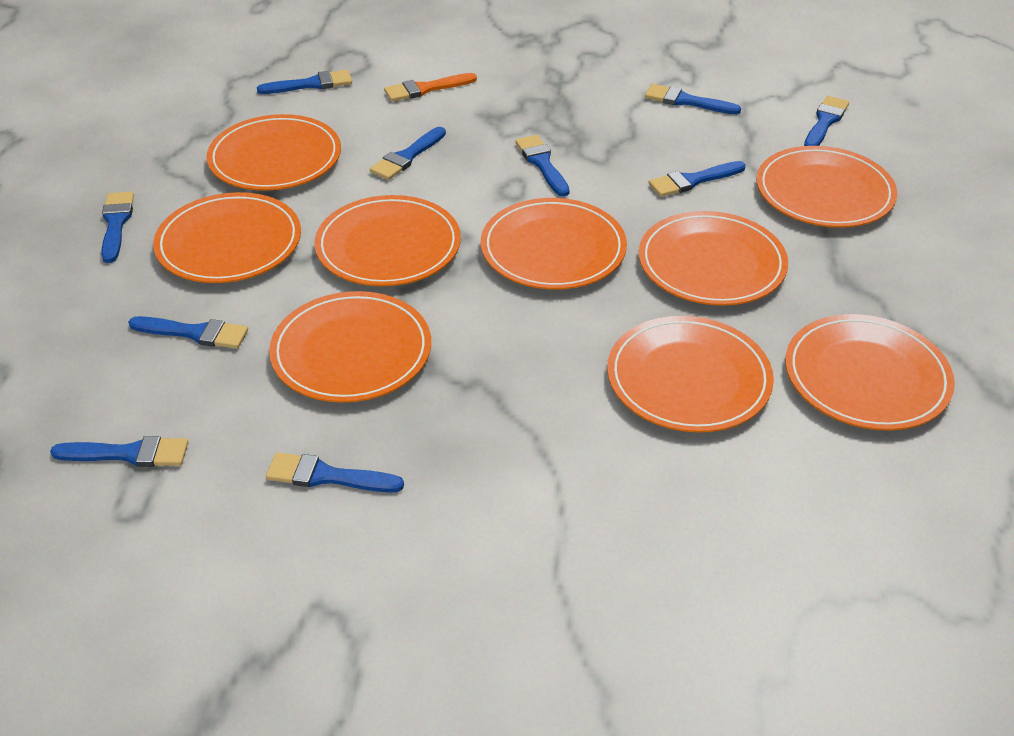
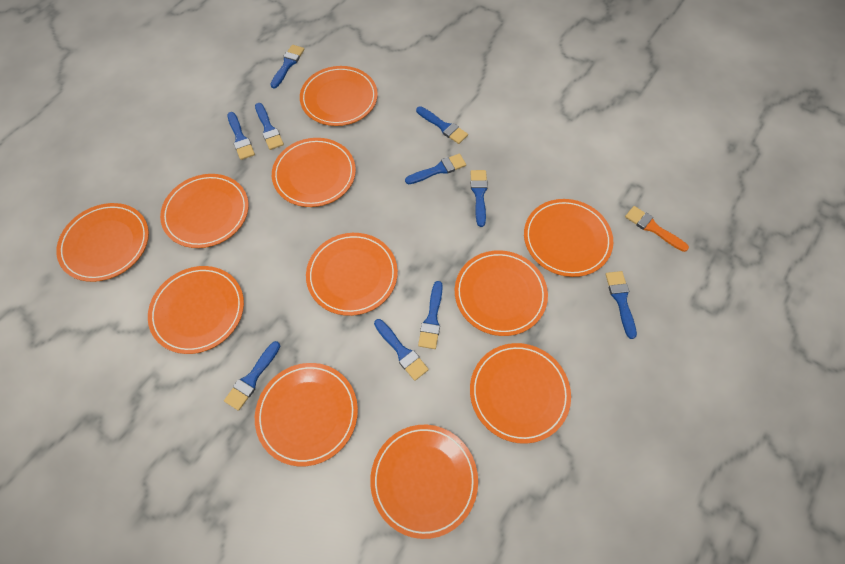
orange plate: [153,192,301,283] [206,114,341,191] [269,291,431,403] [314,195,461,286] [481,198,627,290] [607,316,774,433] [639,211,788,306] [756,146,897,228] [785,314,955,430] = 9 -> [56,203,149,282] [148,266,244,354] [160,174,249,248] [255,363,358,466] [272,138,356,207] [300,66,378,126] [306,233,398,316] [370,425,478,539] [455,250,548,336] [470,343,571,444] [524,199,613,277] = 11

